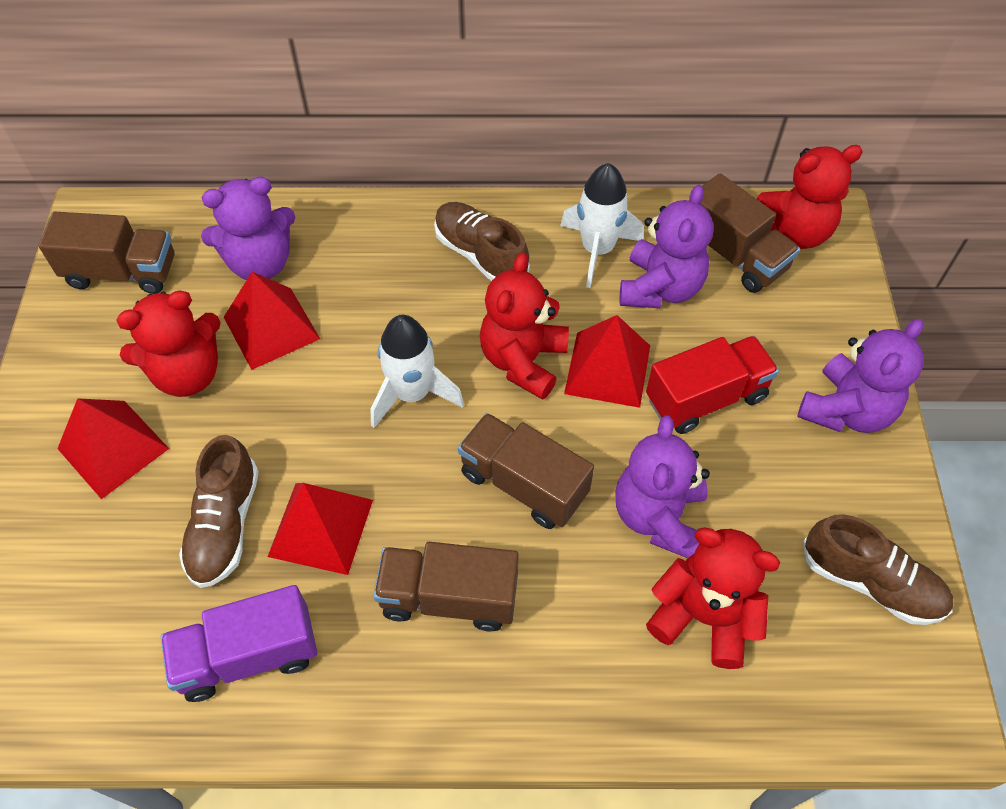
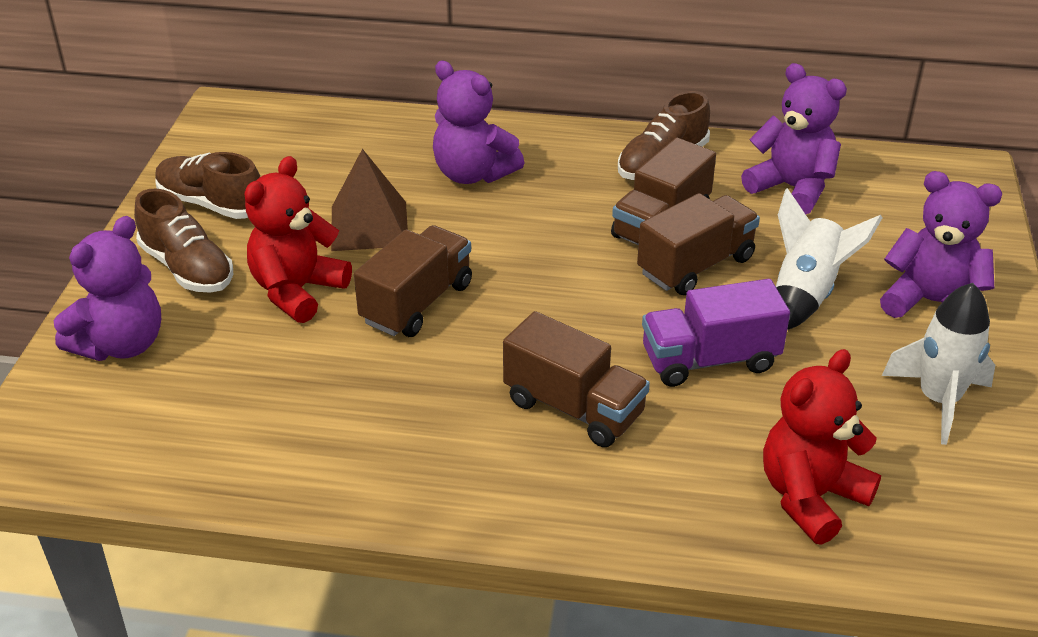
brown pyramid: none = 0 -> [331,149,408,251] = 1
red pyramid: [57,398,169,499] [224,272,320,370] [268,483,373,575] [564,315,650,408] = 4 -> none = 0
red teddy bear: [116,290,221,397] [480,253,569,400] [646,528,780,669] [757,145,863,249] = 4 -> [245,156,352,323] [763,349,881,545] = 2
red truck: [646,336,779,434] = 1 -> none = 0

